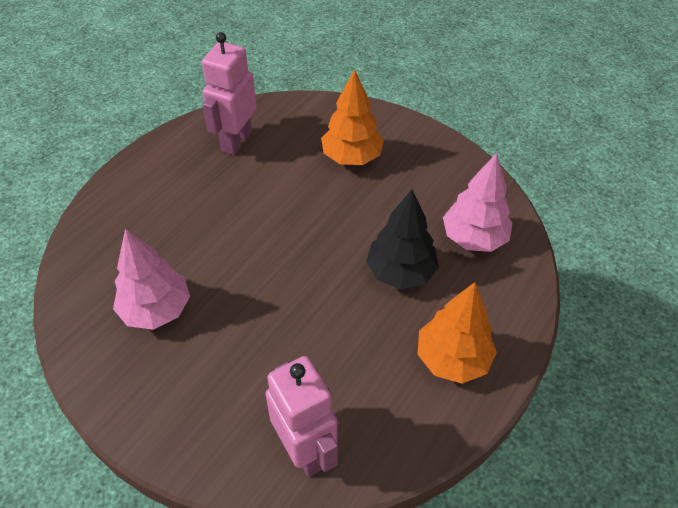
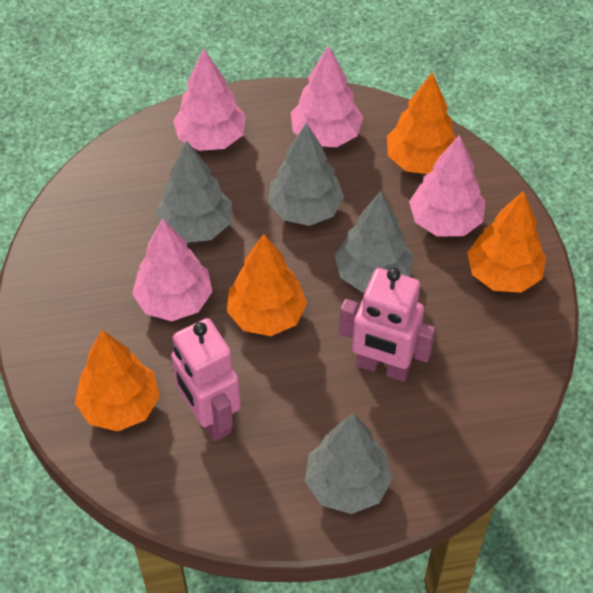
black tree: [366,189,439,289] = 1 -> none = 0
grey tree: none = 0 -> [156,141,232,243] [268,123,344,226] [305,414,393,514] [335,191,413,292] = 4
orange tree: [321,69,384,165] [417,282,497,384] = 2 -> [75,330,160,431] [227,234,307,336] [387,73,456,174] [467,191,546,293] = 4
pink tree: [113,229,190,330] [443,153,513,252] = 2 -> [132,218,213,321] [173,49,246,151] [291,45,363,147] [409,135,485,236] = 4

